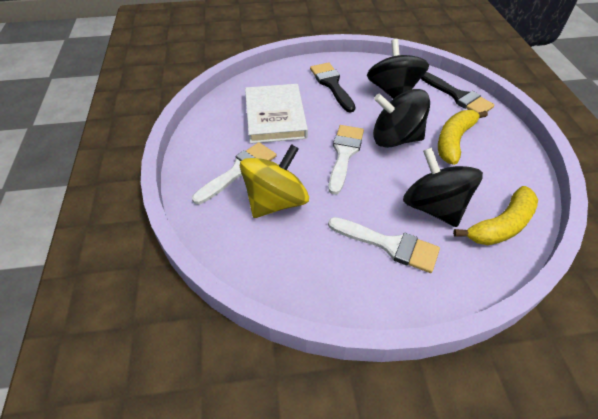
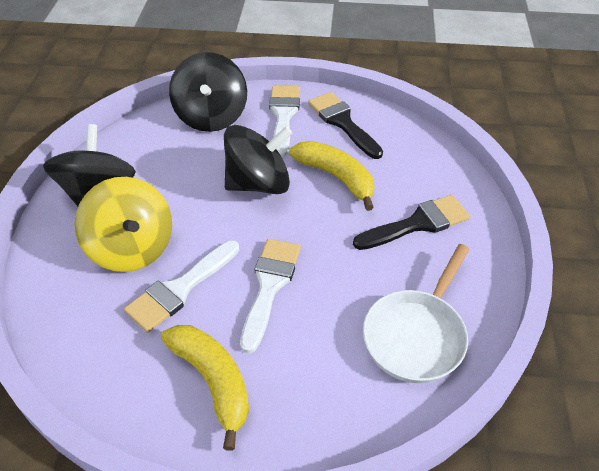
white book: [245,84,308,144] = 1 -> none = 0
white pan: none = 0 -> [363,244,470,383] = 1

